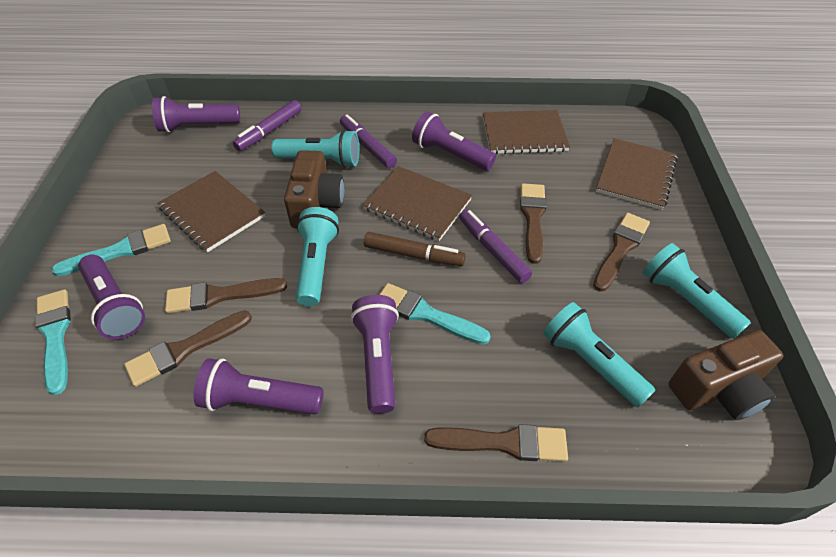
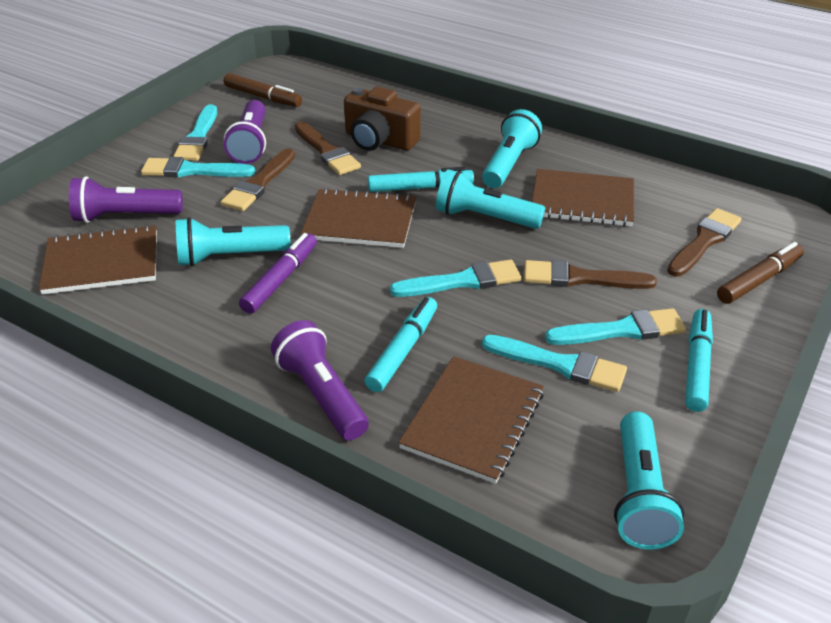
brown brush: [124,310,252,387] [165,278,287,313] [424,424,568,462] [520,183,547,264] [593,213,650,292] = 5 -> [221,148,295,211] [295,121,361,175] [524,260,657,289] [667,208,741,277] = 4
brown camera: [284,150,344,228] [669,330,783,420] = 2 -> [344,87,421,151] = 1
brown marker: [364,232,466,266] = 1 -> [224,73,302,107] [717,242,804,304] = 2
purple flashlight: [78,255,145,339] [152,96,240,133] [194,358,324,415] [351,295,399,414] [412,111,496,171] = 5 -> [69,176,183,223] [224,100,266,164] [271,320,369,440] = 3
purple marker: [233,100,302,151] [340,114,397,168] [459,209,532,283] = 3 -> [239,233,317,314] = 1
turquoise brush: [35,289,71,395] [52,224,171,276] [379,283,491,345] = 3 -> [141,157,255,177] [173,104,217,161] [390,260,521,297] [482,335,627,392] [545,308,686,345] = 5
turquoise marker: none = 0 -> [364,297,437,392] [368,167,474,192] [685,309,713,412] = 3

